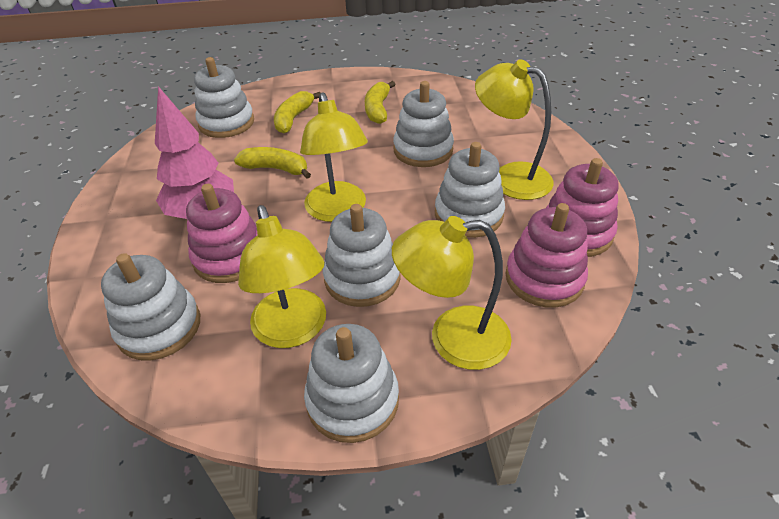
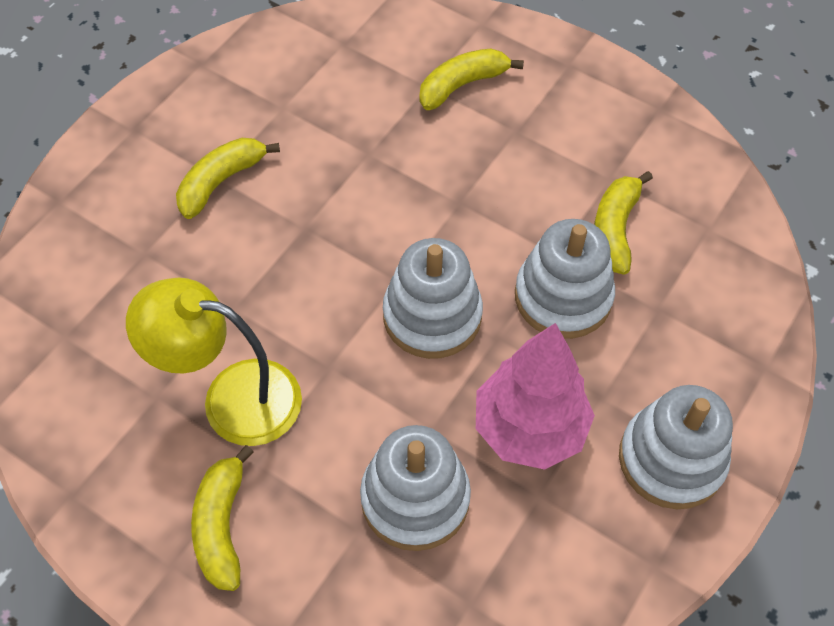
pink stacking toy: [186,184,258,283] [506,203,588,308] [546,158,619,257] = 3 -> none = 0
white stacking toy: [101,253,200,361] [194,57,254,138] [304,324,399,443] [323,204,401,307] [393,81,454,167] [435,142,505,238] = 6 -> [360,425,471,551] [383,238,483,359] [515,219,615,339] [619,385,733,509] = 4
yellow banana: [234,147,311,179] [274,91,320,134] [365,81,395,124] = 3 -> [176,138,280,219] [191,445,254,591] [419,49,524,110] [594,171,653,275] = 4
yellow lamp: [238,205,326,348] [300,92,368,222] [392,216,512,370] [475,59,554,200] = 4 -> [126,278,302,446] = 1

